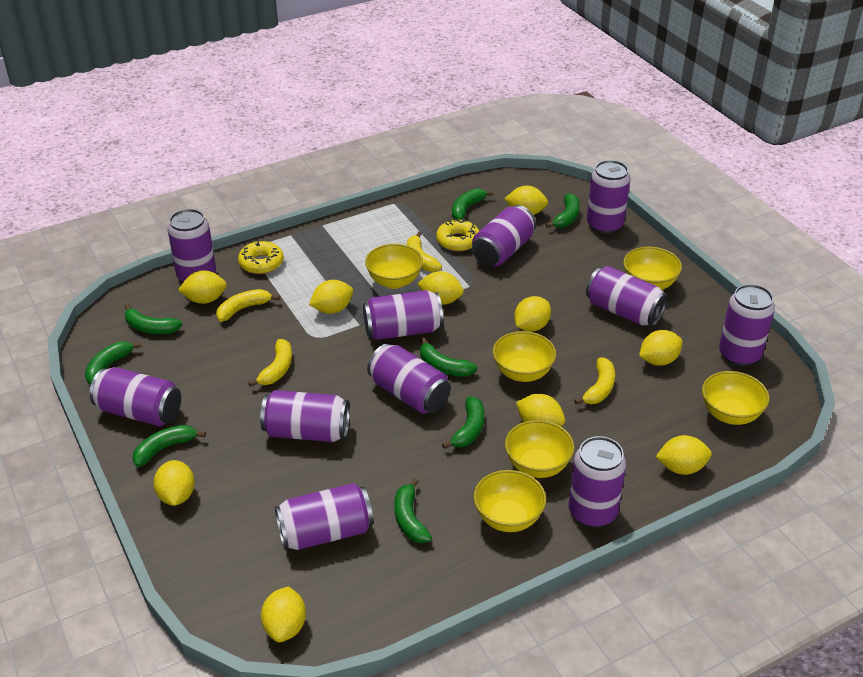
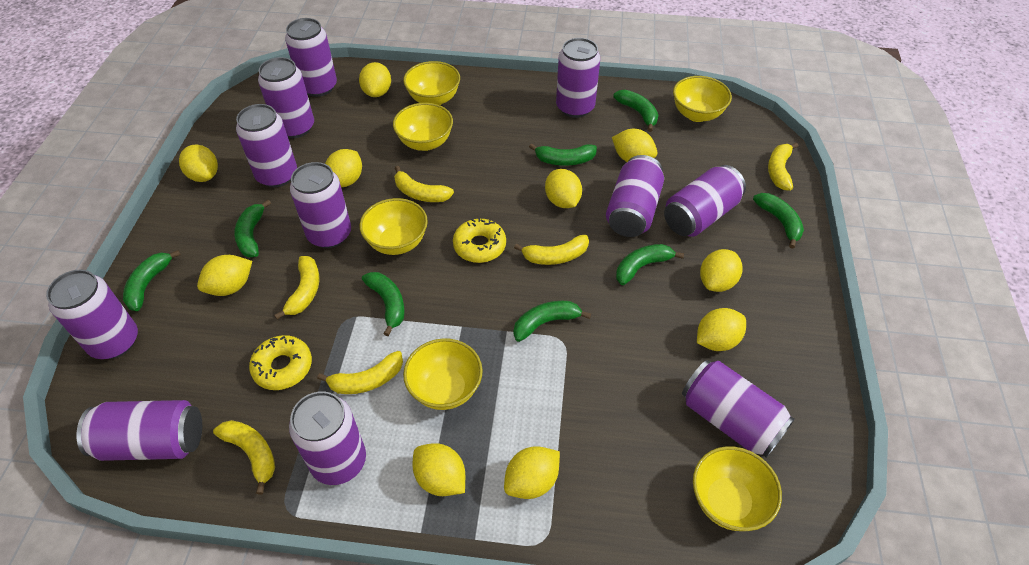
yellow banana: [216,289,279,322] [248,339,292,387] [407,232,442,272] [574,357,615,404] = 4 -> [213,420,275,495] [274,256,319,320] [317,351,403,394] [394,166,454,202] [514,235,589,265] [768,142,798,190] = 6

